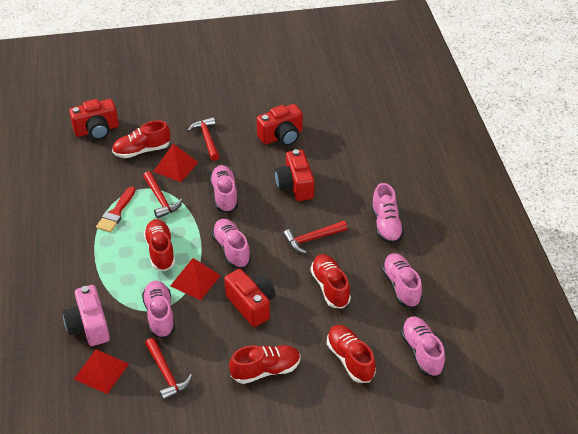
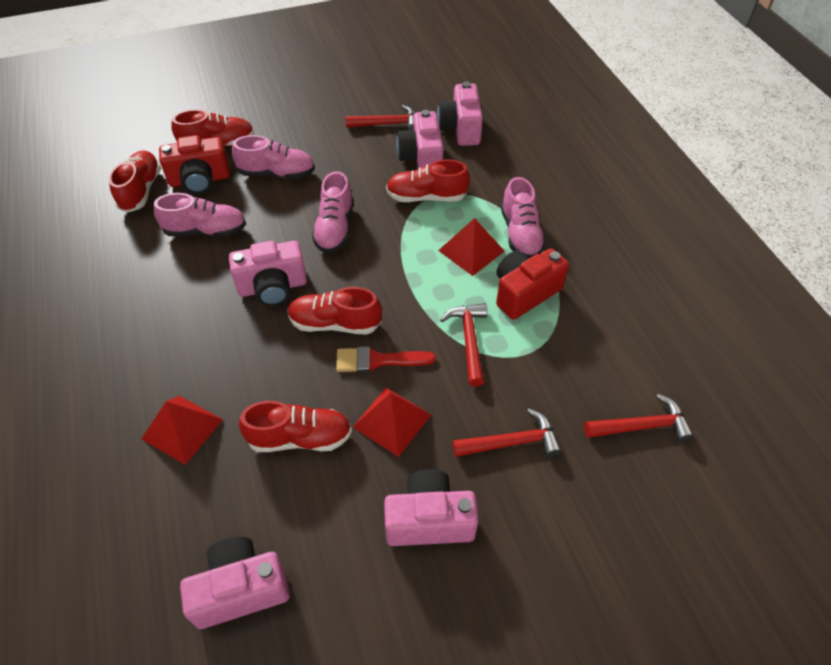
pink camera: [63,285,110,346] = 1 -> [180,537,290,629] [229,241,307,306] [384,469,478,546] [396,110,443,169] [437,82,483,146] = 5
pink shoe: [142,281,175,338] [210,165,238,213] [212,219,251,268] [371,183,404,244] [382,253,422,308] [401,317,445,377] = 6 -> [154,193,246,237] [232,135,315,179] [312,171,353,253] [501,177,546,258] = 4
red camera: [69,99,119,140] [224,269,275,327] [257,104,303,146] [275,149,314,201] = 4 -> [159,135,230,194] [496,248,569,320] = 2

